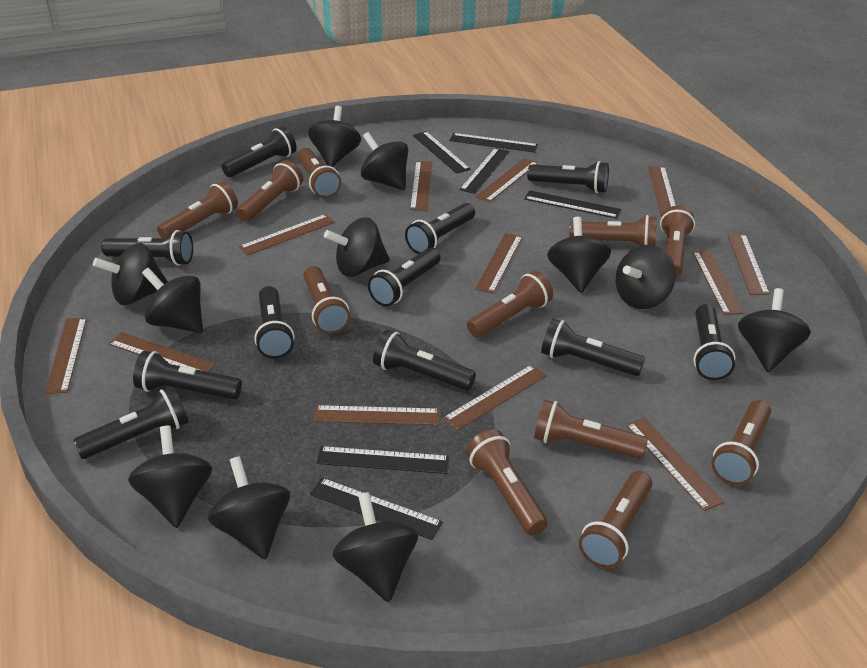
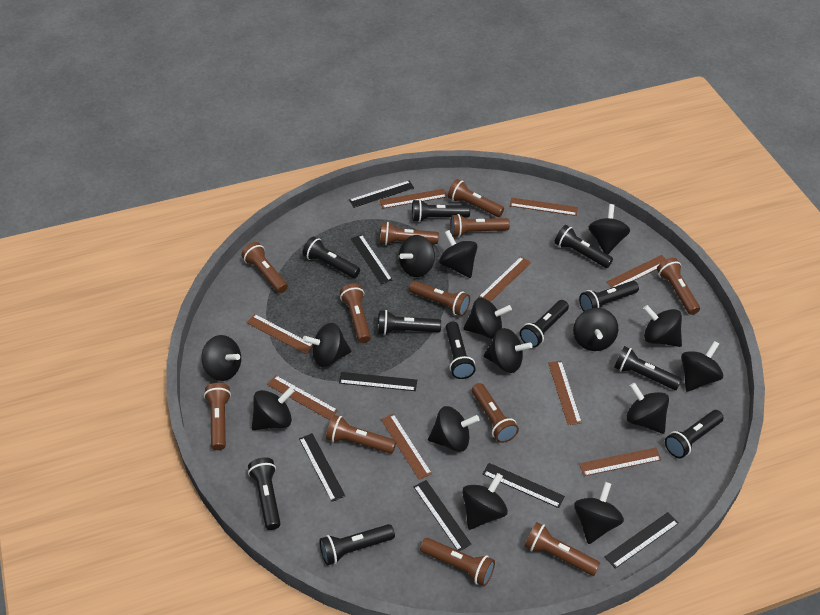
black ruler: [310,478,443,540] [316,446,450,474] [413,131,471,174] [449,133,538,153] [460,148,510,194] [524,190,622,219] = 6 -> [299,433,345,502] [339,372,417,391] [349,181,414,208] [351,235,392,284] [414,480,472,551] [483,463,565,508] [605,512,679,569] = 7
black spinning top: [93,243,168,305] [128,425,212,528] [142,267,203,333] [208,456,290,560] [308,106,361,167] [324,217,390,277] [332,492,418,602] [361,132,408,190] [547,217,611,293] [616,245,676,309] [738,288,811,372] = 11 -> [201,335,241,381] [252,387,294,430] [303,323,351,367] [399,235,435,277] [428,406,479,452] [439,230,478,278] [462,473,508,530] [464,298,512,339] [484,328,533,373] [573,308,618,351] [574,482,624,544] [589,204,630,254] [626,383,669,434] [643,305,682,347] [681,341,723,392] = 15
brown flashlight: [157,181,238,238] [236,160,303,222] [297,148,341,198] [304,266,350,334] [466,430,548,536] [467,271,553,338] [534,400,648,459] [569,215,657,246] [579,471,652,569] [660,206,695,278] [711,400,771,485] = 11 -> [204,383,231,450] [241,242,288,293] [326,415,396,454] [340,283,371,343] [380,222,439,245] [409,281,470,316] [420,538,495,586] [448,179,504,217] [450,214,510,237] [472,383,519,443] [524,522,600,576] [657,258,700,315] = 12
brown ruler: [45,318,87,394] [108,332,216,372] [239,214,335,255] [313,405,440,425] [410,161,432,210] [443,365,547,430] [475,158,538,202] [475,233,523,293] [626,418,724,511] [648,166,676,216] [692,251,743,315] [728,234,770,295] = 12 -> [246,314,313,354] [267,375,338,420] [380,189,447,209] [381,414,432,480] [479,257,531,302] [510,198,578,216] [548,361,582,425] [579,448,662,476] [606,255,666,288] = 9

